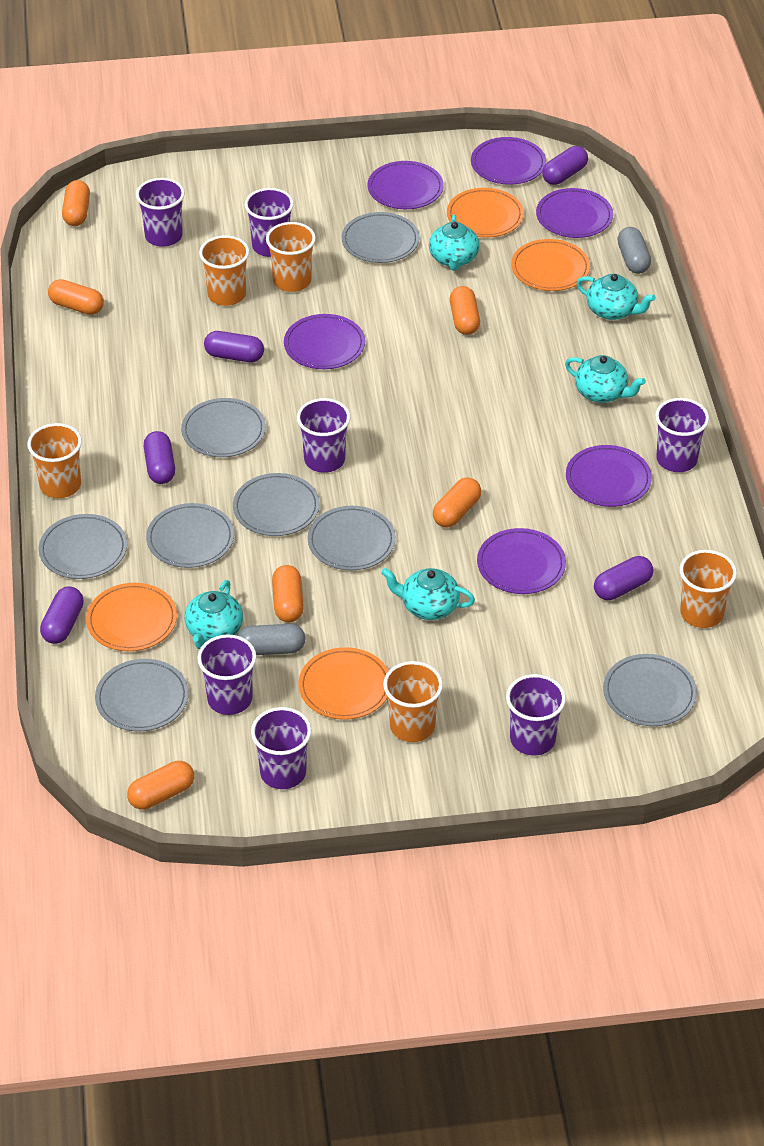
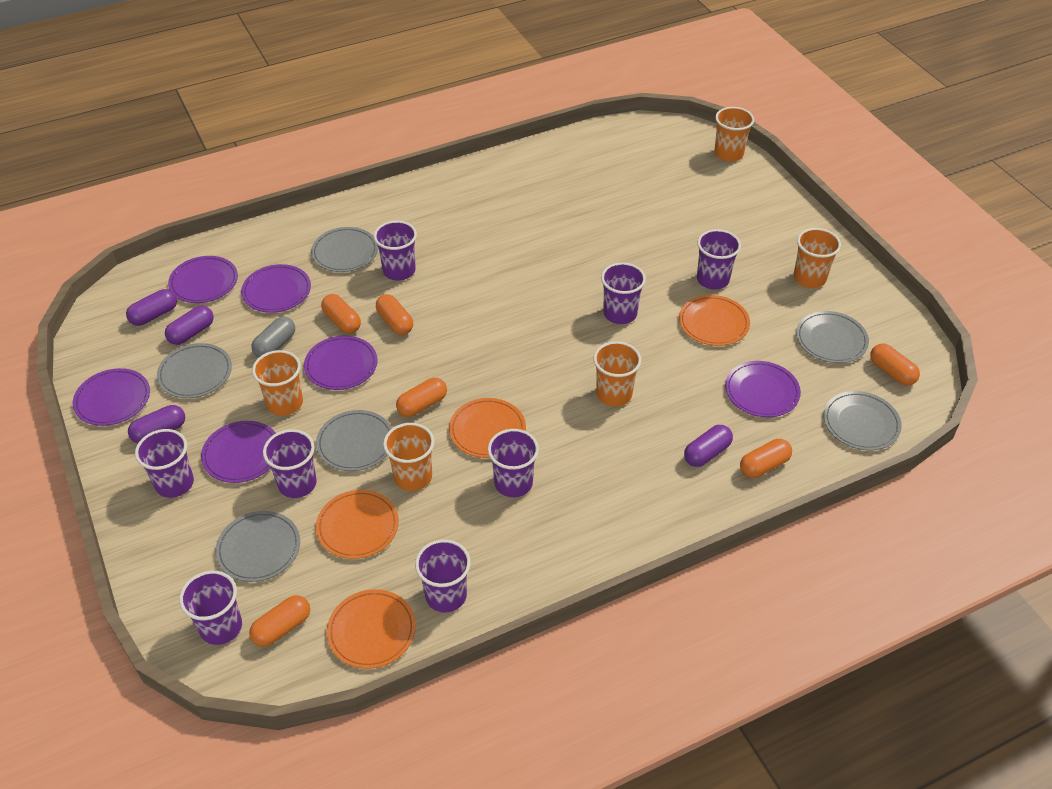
grey capsule: [238,624,305,655] [617,227,651,274] = 2 -> [251,317,295,358] = 1
grey plate: [39,514,127,579] [95,659,189,731] [146,503,234,568] [181,398,266,457] [233,473,320,536] [308,506,396,570] [342,212,419,263] [603,654,697,726] = 8 -> [157,343,232,398] [215,511,300,582] [311,227,378,272] [316,410,392,471] [796,311,869,363] [824,391,902,450] = 6
purple capsule: [40,587,84,644] [144,431,175,484] [204,331,264,362] [542,146,588,185] [594,556,653,600] = 5 -> [126,289,177,326] [128,405,185,443] [165,306,214,345] [684,425,733,467] = 4
purple cup: [136,178,185,247] [197,635,256,715] [245,188,294,257] [251,707,312,789] [297,398,350,473] [506,674,566,756] [655,398,709,472] = 7 -> [135,429,194,498] [179,571,242,645] [263,429,317,498] [374,221,417,281] [415,539,471,613] [488,429,539,497] [601,262,646,324] [697,229,741,290] = 8
turquoise teapot: [185,580,243,649] [381,568,475,620] [429,214,479,271] [565,355,646,403] [577,274,656,320] = 5 -> none = 0

